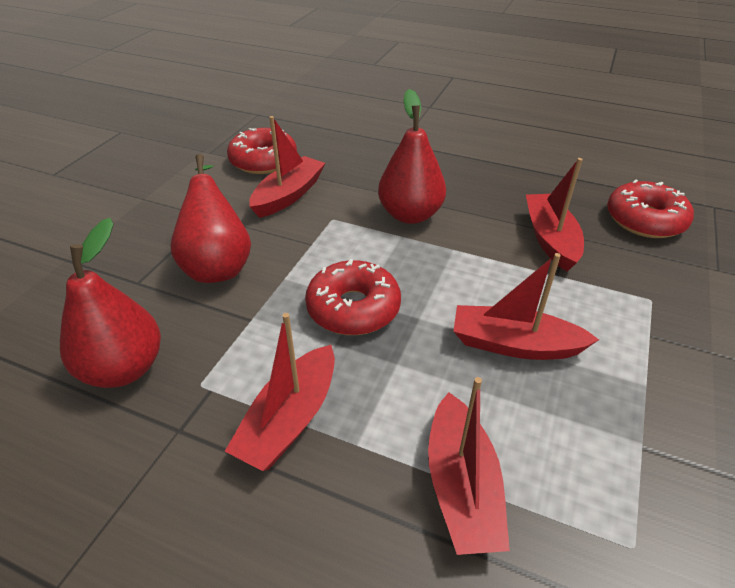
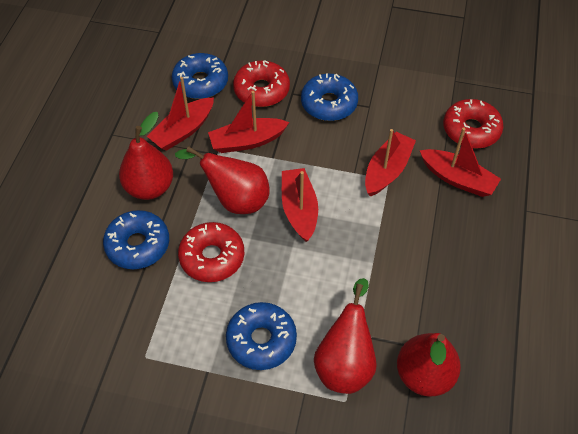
blue donut: none = 0 -> [103,210,169,269] [172,53,228,99] [226,302,297,370] [301,74,358,121] = 4
red pear: [60,218,161,388] [170,154,251,283] [378,89,446,224] = 3 -> [119,112,173,200] [175,146,270,214] [314,278,377,394] [397,333,461,397] = 4

